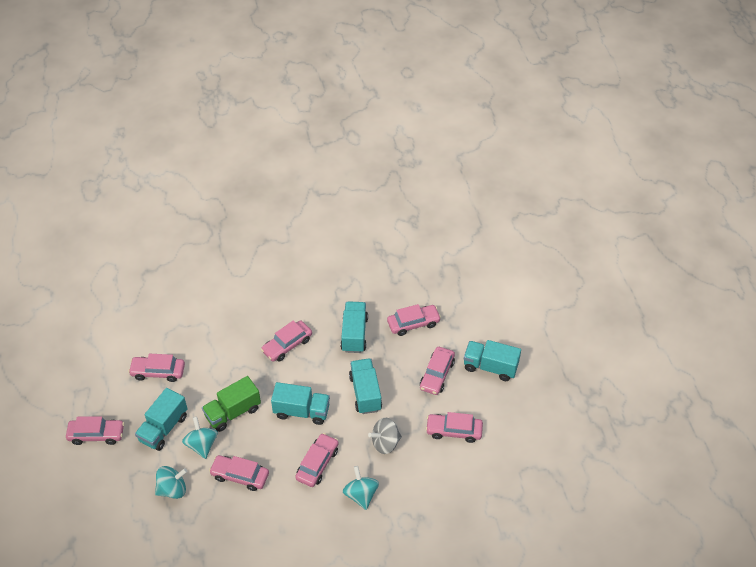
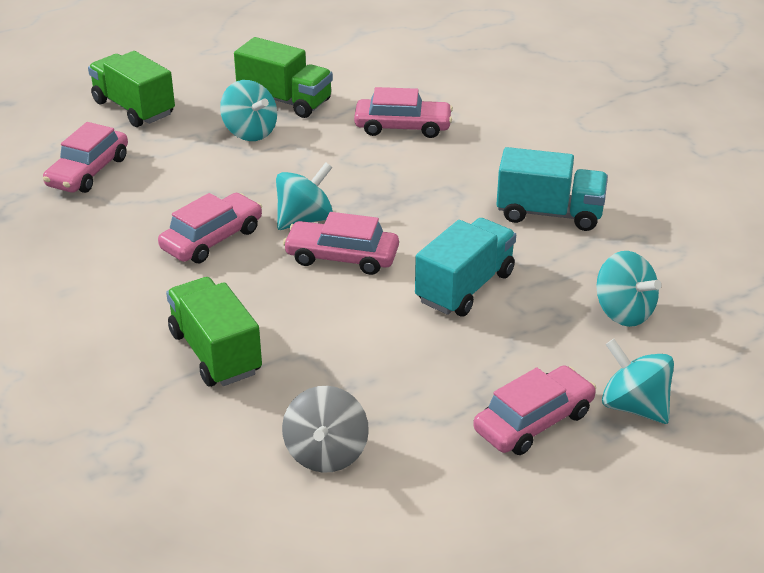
green truck: [202,376,261,432] = 1 -> [88,51,175,127] [166,277,262,387] [234,37,333,118] = 3
pink car: [66,416,124,445] [128,354,185,382] [209,455,269,491] [261,320,312,362] [295,433,339,487] [387,304,441,336] [420,347,455,395] [426,412,483,443] = 8 -> [43,122,128,193] [158,193,262,263] [283,212,399,275] [354,87,453,138] [473,365,596,455] = 5
turquoise spinning top: [155,466,188,499] [182,416,218,459] [343,466,379,510] = 3 -> [220,80,277,141] [276,162,333,230] [596,251,662,327] [602,339,674,424] = 4
turquoise truck: [135,388,187,451] [271,382,330,425] [340,301,368,353] [349,358,382,414] [464,340,521,381] = 5 -> [415,218,516,316] [496,147,608,231] = 2

